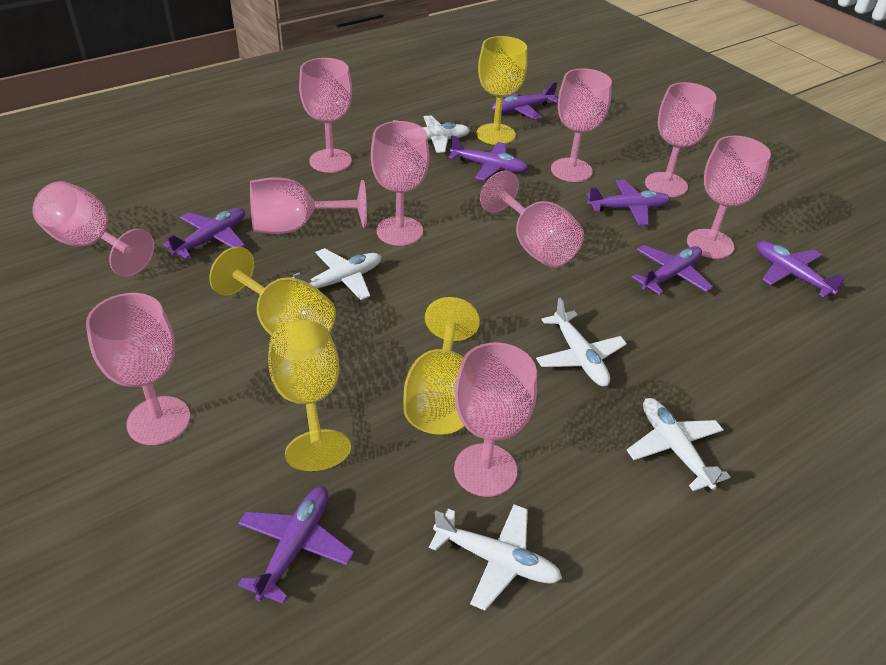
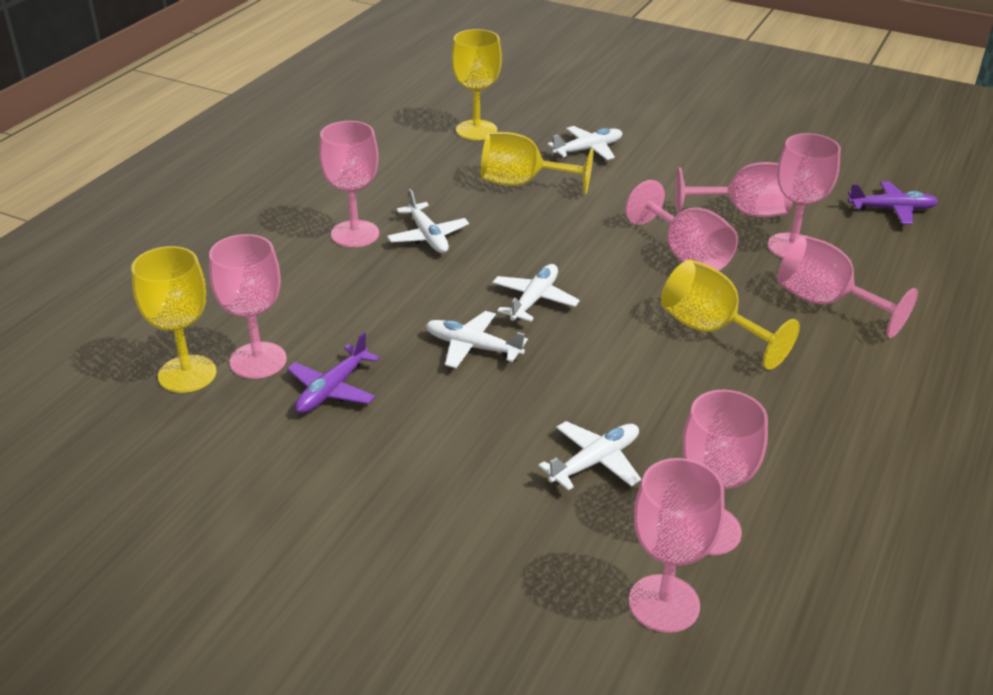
pink goblet: [32,181,154,277] [86,293,190,445] [250,177,367,234] [299,58,352,173] [371,121,429,246] [454,342,537,497] [480,170,584,268] [551,68,612,182] [645,82,716,197] [687,136,771,259] = 10 -> [209,234,287,379] [319,121,379,247] [625,180,738,271] [629,458,725,633] [675,162,793,217] [682,389,768,555] [768,133,841,258] [777,235,918,338] = 8
purple plane: [163,208,245,259] [238,487,354,604] [448,136,528,181] [492,82,558,120] [587,180,671,226] [632,245,713,295] [757,241,845,298] = 7 -> [287,332,380,413] [848,181,939,224] = 2

